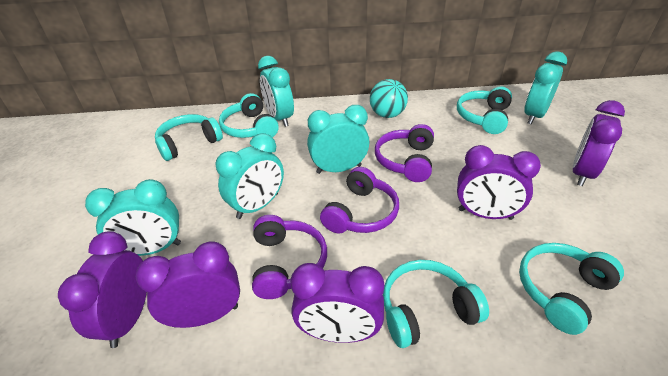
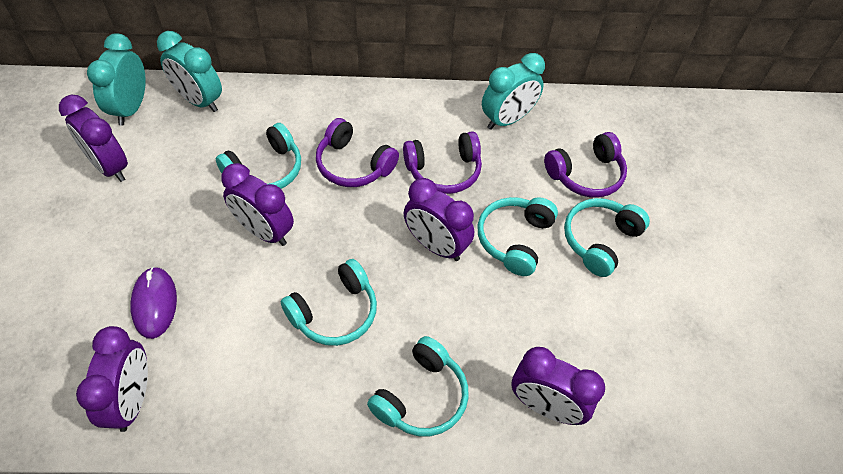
purple mouse: none = 0 -> [130,267,177,339] = 1
turquoise ball: [370,79,408,118] = 1 -> none = 0
turquoise clock: [85,179,181,256] [215,133,284,219] [258,56,294,127] [307,105,370,174] [524,51,567,124] = 5 -> [87,33,146,125] [157,31,222,112] [482,53,545,130] = 3

